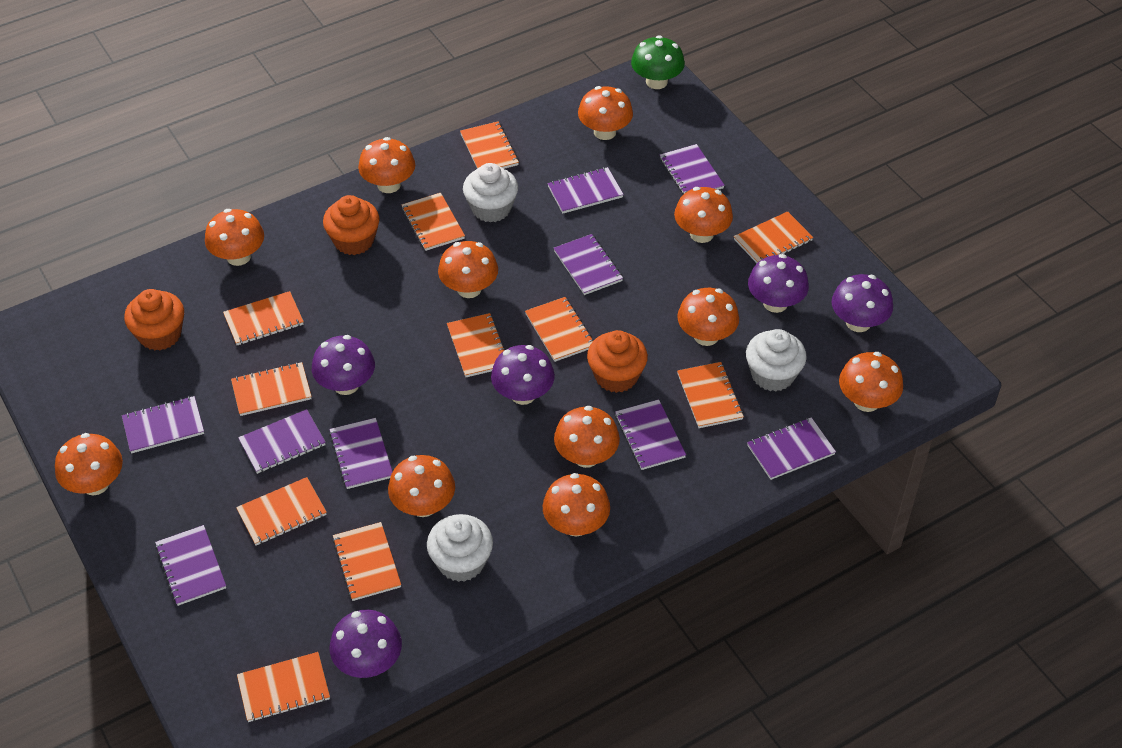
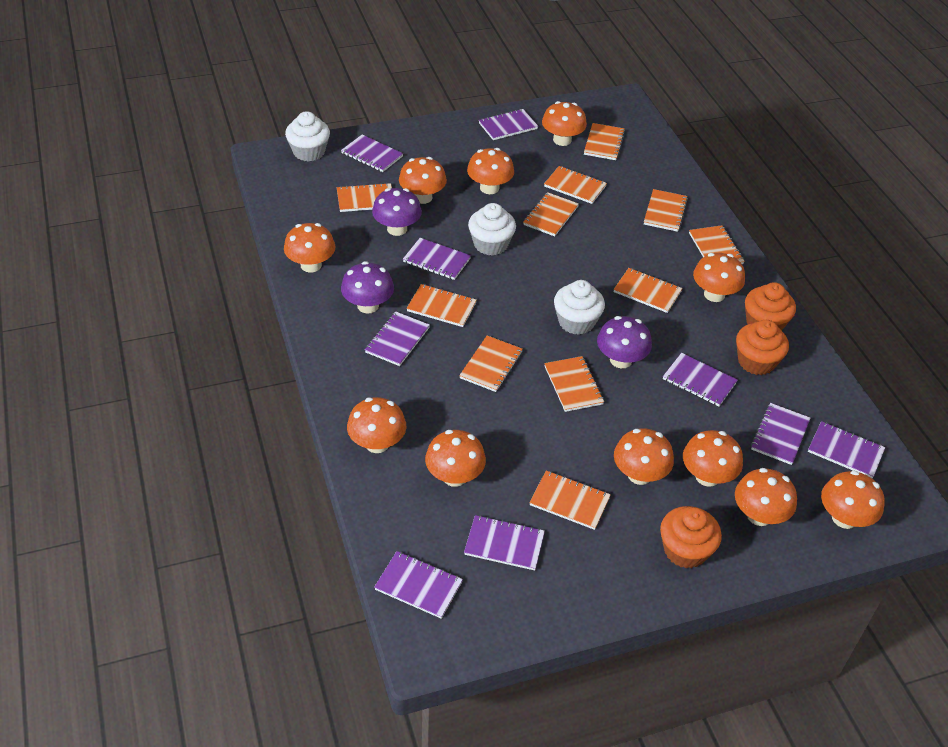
green mushroom: [631,35,685,89] = 1 -> none = 0
purple mushroom: [312,335,375,395] [330,610,402,678] [491,345,555,405] [748,254,809,313] [831,274,893,332] = 5 -> [341,261,394,313] [372,188,422,236] [597,316,652,368] = 3

